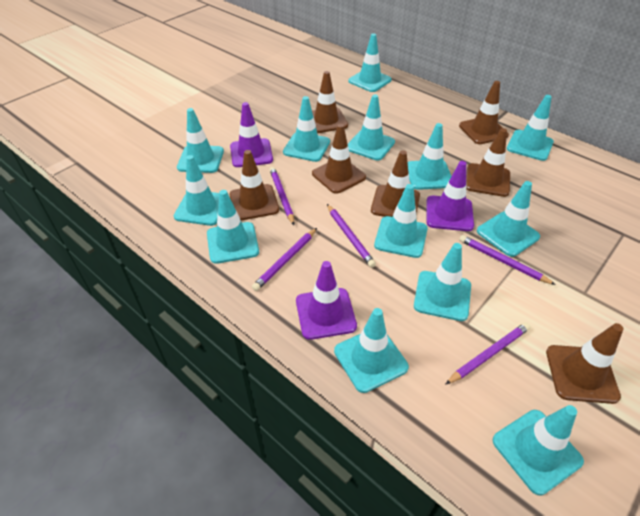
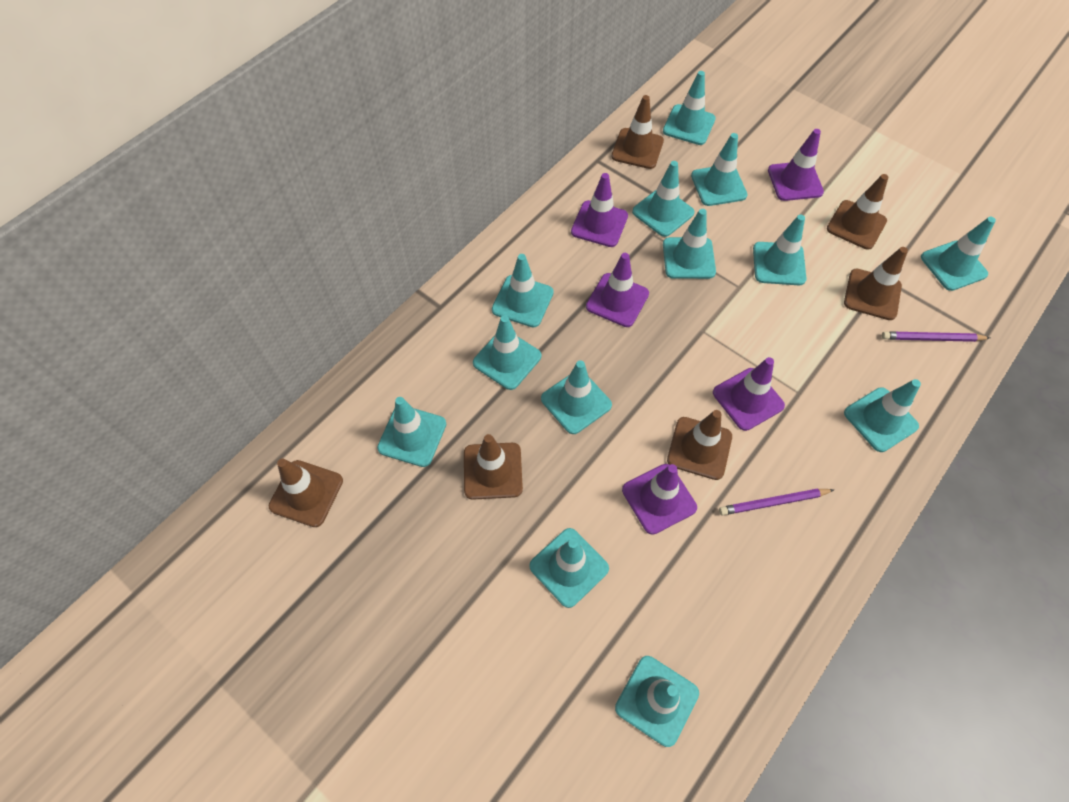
brown traffic cone: [229,150,279,220] [312,71,348,133] [312,124,366,194] [371,150,420,217] [459,81,509,144] [466,128,510,197] [546,323,624,404] = 7 -> [268,459,343,527] [464,434,523,500] [611,95,664,169] [667,410,732,480] [827,174,889,250] [844,247,908,320] = 6
purple pencil: [252,228,317,291] [270,167,294,225] [327,204,376,268] [445,322,530,385] [459,235,556,285] = 5 -> [719,488,834,515] [882,331,990,342] = 2
purple traffic cone: [230,102,273,167] [296,261,357,340] [426,161,474,231] = 3 -> [571,173,628,247] [586,253,649,327] [622,464,697,535] [713,357,785,431] [768,129,824,201] = 5

